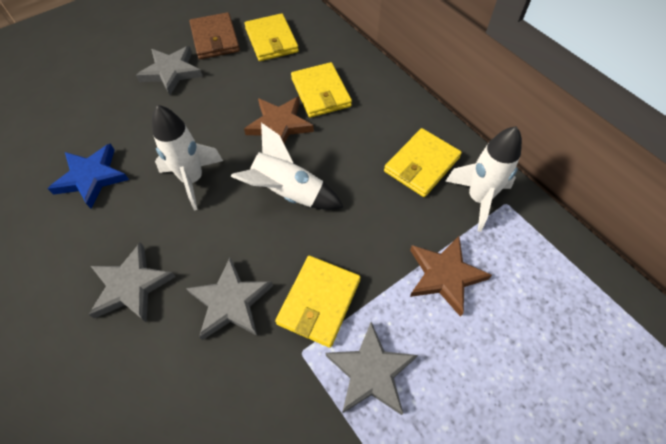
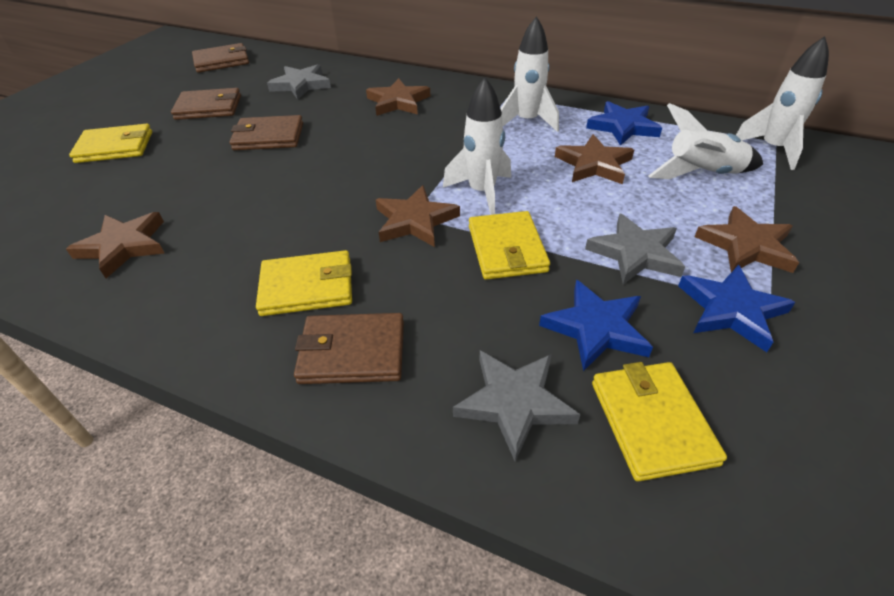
blue star: [48,144,129,209] = 1 -> [539,280,653,371] [586,101,662,146] [678,265,795,352] = 3
brown star: [244,97,314,144] [410,236,492,317] = 2 -> [66,212,165,278] [366,78,430,116] [376,185,460,247] [555,134,634,184] [695,206,799,273] = 5
brown wallet: [189,12,240,59] = 1 -> [171,88,241,120] [192,43,249,73] [229,115,303,150] [294,313,404,384] = 4
grey star: [88,242,176,323] [136,46,203,95] [186,258,273,340] [326,322,418,415] = 4 -> [267,64,331,100] [453,351,581,461] [585,214,685,284] = 3
white rocket: [152,105,223,210] [231,123,344,210] [445,126,522,232] = 3 -> [443,77,511,215] [500,16,559,132] [648,103,763,179] [736,36,829,170] = 4

